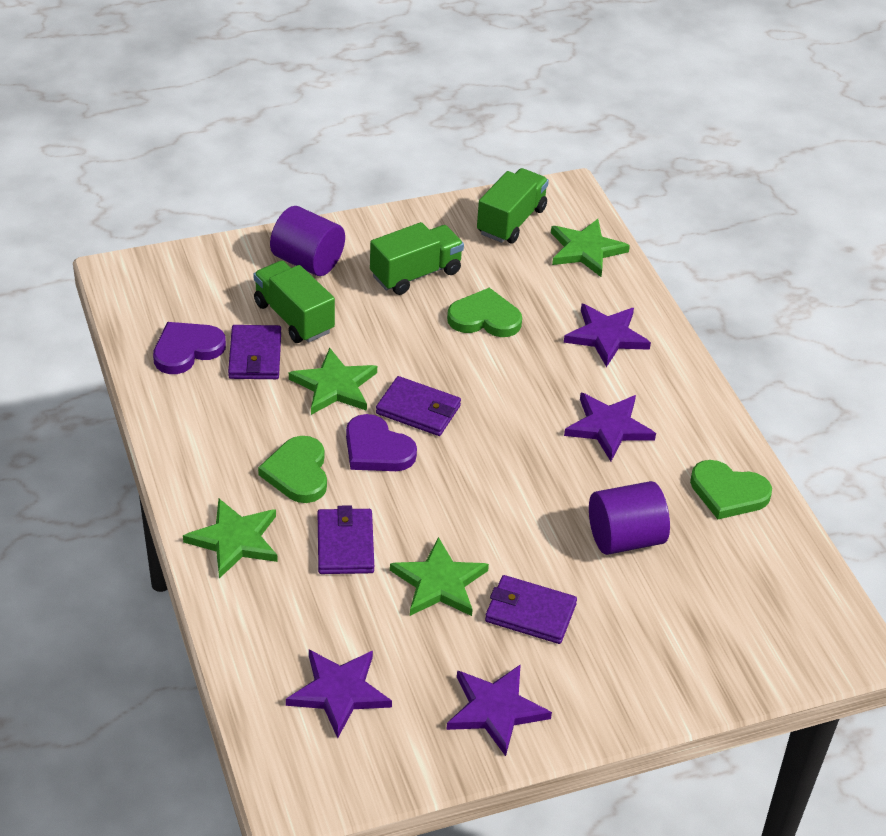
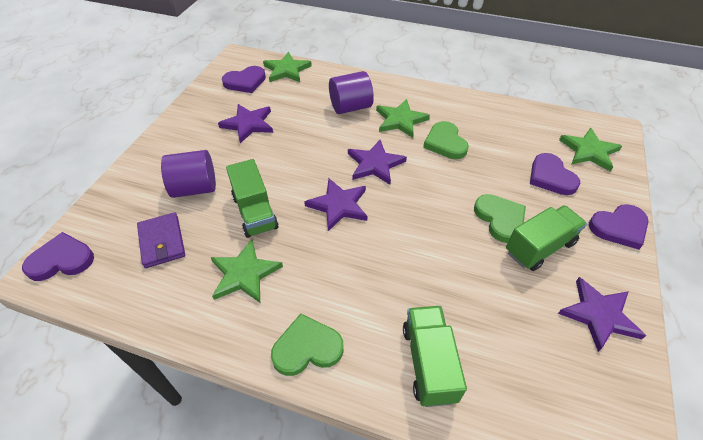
purple heart: [153,322,226,374] [346,414,417,471] = 2 -> [22,232,94,281] [222,66,266,93] [530,153,581,195] [589,204,649,250] = 4
purple wallet: [228,325,281,379] [318,505,374,574] [376,376,461,436] [485,575,577,644] = 4 -> [137,212,185,268] = 1

